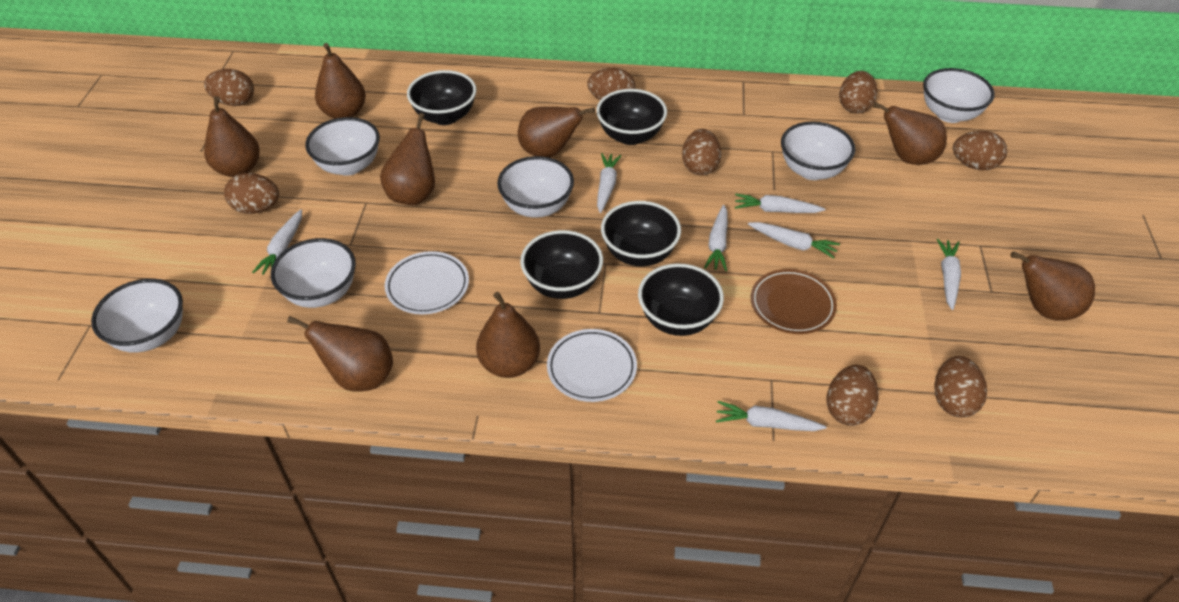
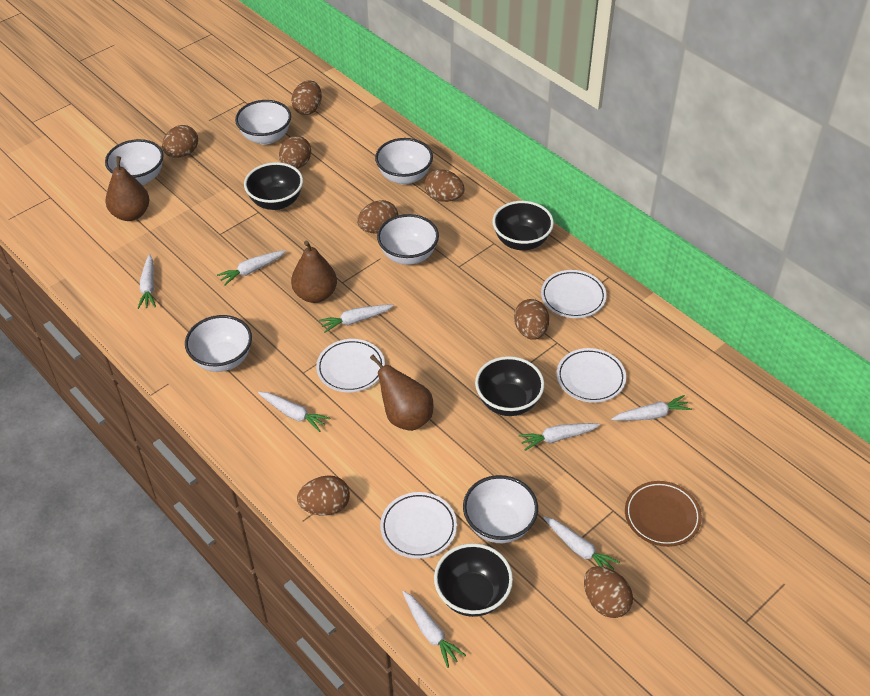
black bowl: [407,70,476,125] [520,230,603,299] [596,89,667,145] [601,201,681,266] [638,263,724,336] = 5 -> [244,162,303,210] [434,543,513,617] [475,356,544,416] [493,201,554,250] = 4
brown pear: [204,96,260,177] [287,316,393,392] [315,43,366,119] [380,113,435,205] [476,292,540,378] [518,107,595,158] [873,102,947,165] [1010,251,1095,320] = 8 -> [106,156,149,221] [291,241,337,303] [370,355,433,431] = 3
white carrot: [252,209,302,275] [597,153,621,213] [704,205,728,271] [716,401,827,431] [735,194,825,213] [748,222,840,259] [937,239,961,310] = 7 -> [137,254,156,309] [217,250,286,285] [258,392,330,432] [319,305,394,333] [403,591,466,668] [519,423,600,451] [543,516,620,570] [611,395,692,421] = 8
white plate: [385,251,469,314] [547,329,637,402] = 2 -> [316,339,385,392] [380,492,457,559] [541,270,606,318] [557,348,626,403] = 4

